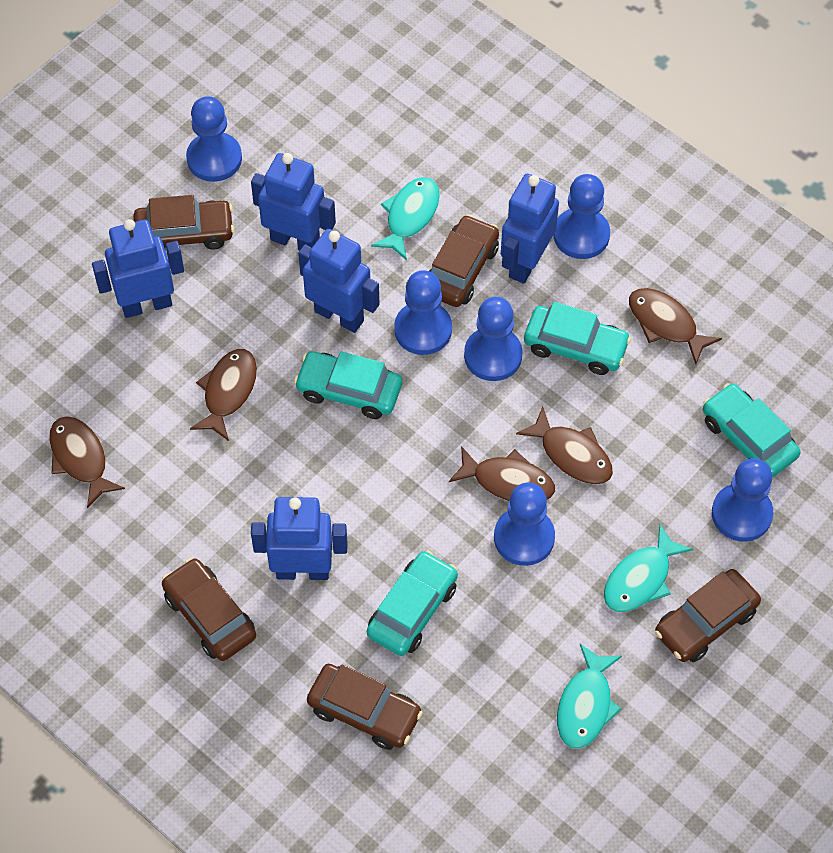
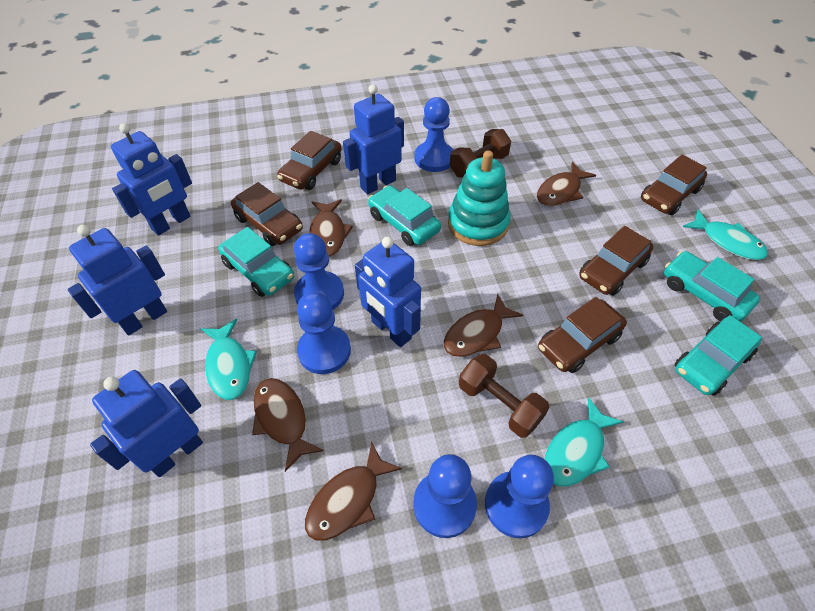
blue pawn: [186,96,242,182] [394,270,452,355] [464,297,523,381] [494,483,555,566] [553,174,610,259] [712,458,773,542] = 6 -> [294,233,344,310] [297,292,351,374] [413,454,477,538] [414,97,453,172] [485,455,554,538] = 5
brown dumbbell: none = 0 -> [450,129,511,178] [459,354,549,438] = 2
turquoise stacking toy: none = 0 -> [448,150,510,246] = 1

